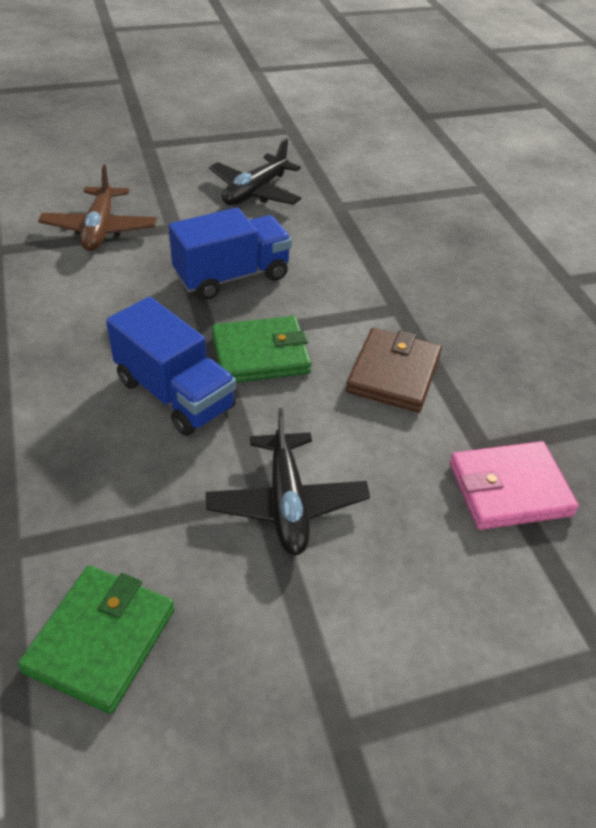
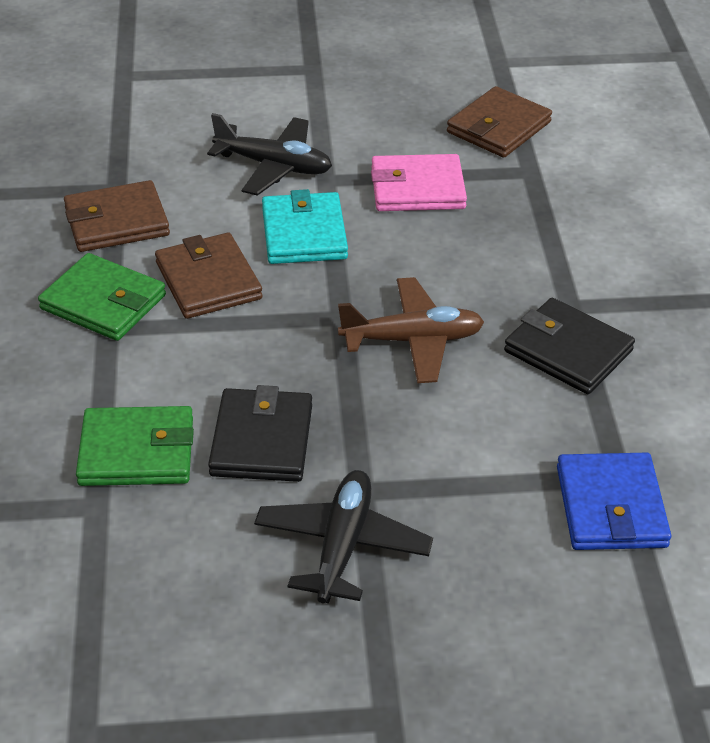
black wallet: none = 0 -> [208,385,312,482] [504,298,635,394] = 2
blue truck: [106,297,236,436] [169,208,292,300] = 2 -> none = 0
blue wallet: none = 0 -> [557,453,672,550] = 1
brown wallet: [346,328,442,412] = 1 -> [64,180,170,252] [155,233,262,319] [447,86,552,158] = 3
turquoise wallet: none = 0 -> [262,189,348,264] = 1

